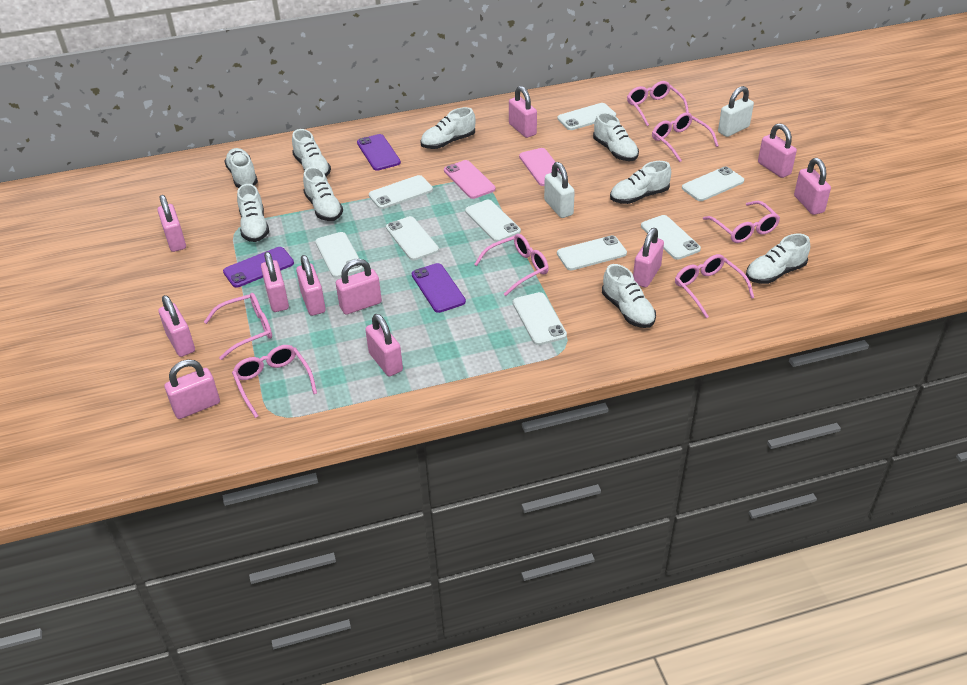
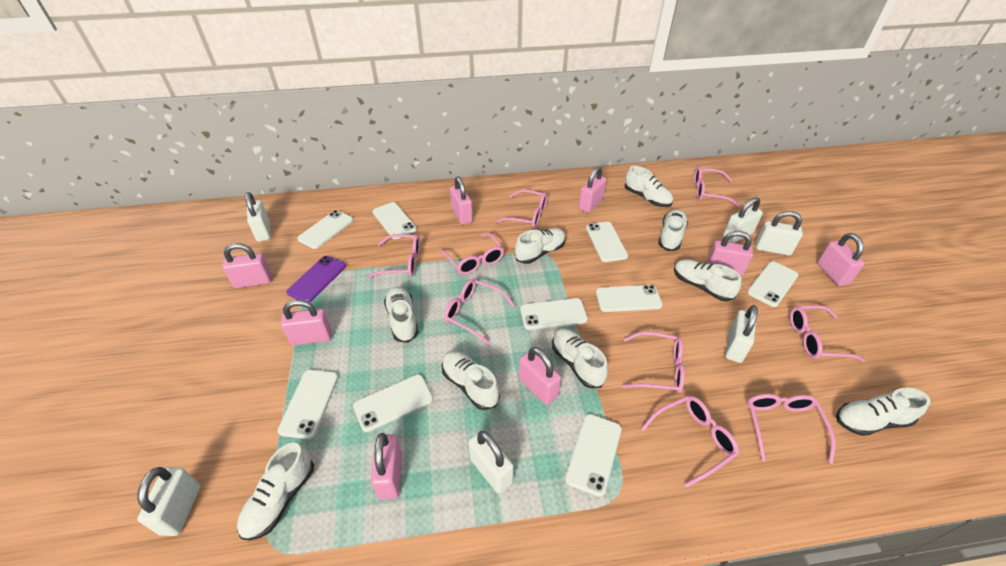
pink glasses: [204,293,272,360] [232,345,317,418] [474,234,549,296] [627,81,689,126] [652,112,719,162] [675,254,754,318] [703,201,780,243] = 7 -> [367,234,420,279] [440,233,504,275] [444,279,515,344] [495,189,547,228] [622,331,685,393] [641,396,739,488] [694,167,739,207] [747,394,836,464] [790,305,865,362] = 9
pink padlock: [157,195,186,252] [159,295,195,357] [165,359,220,419] [261,252,289,312] [296,255,326,316] [336,259,382,315] [365,314,403,376] [509,86,537,138] [633,228,664,288] [758,123,797,178] [794,158,831,215] = 11 -> [222,243,272,288] [281,299,331,345] [371,433,402,500] [450,176,473,225] [519,347,561,405] [579,166,606,213] [707,231,753,276] [817,233,865,286] = 8
pink phone: [444,160,496,199] [519,148,562,186] = 2 -> none = 0
purple phone: [223,247,294,288] [357,134,401,171] [412,263,466,313] = 3 -> [286,256,346,302] = 1
white padlock: [544,162,575,218] [718,86,754,137] = 2 -> [137,467,200,536] [245,192,271,242] [468,430,514,494] [723,197,763,243] [725,305,758,363] [756,211,803,255] = 6

